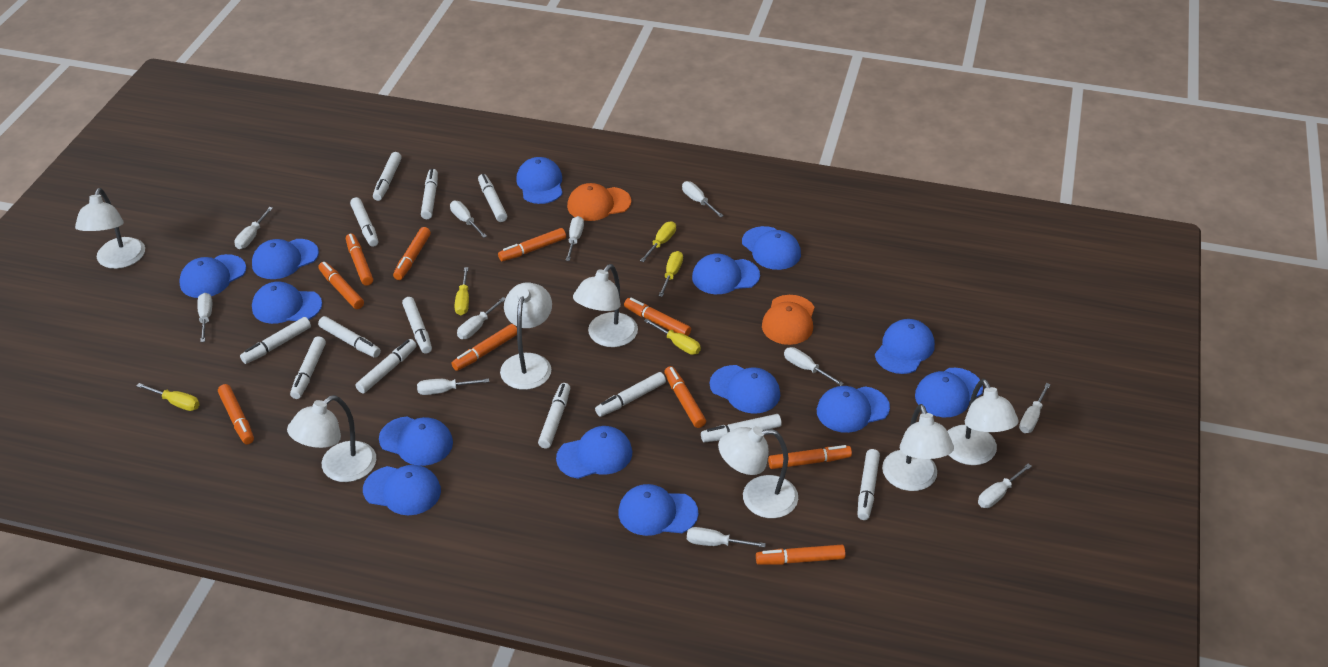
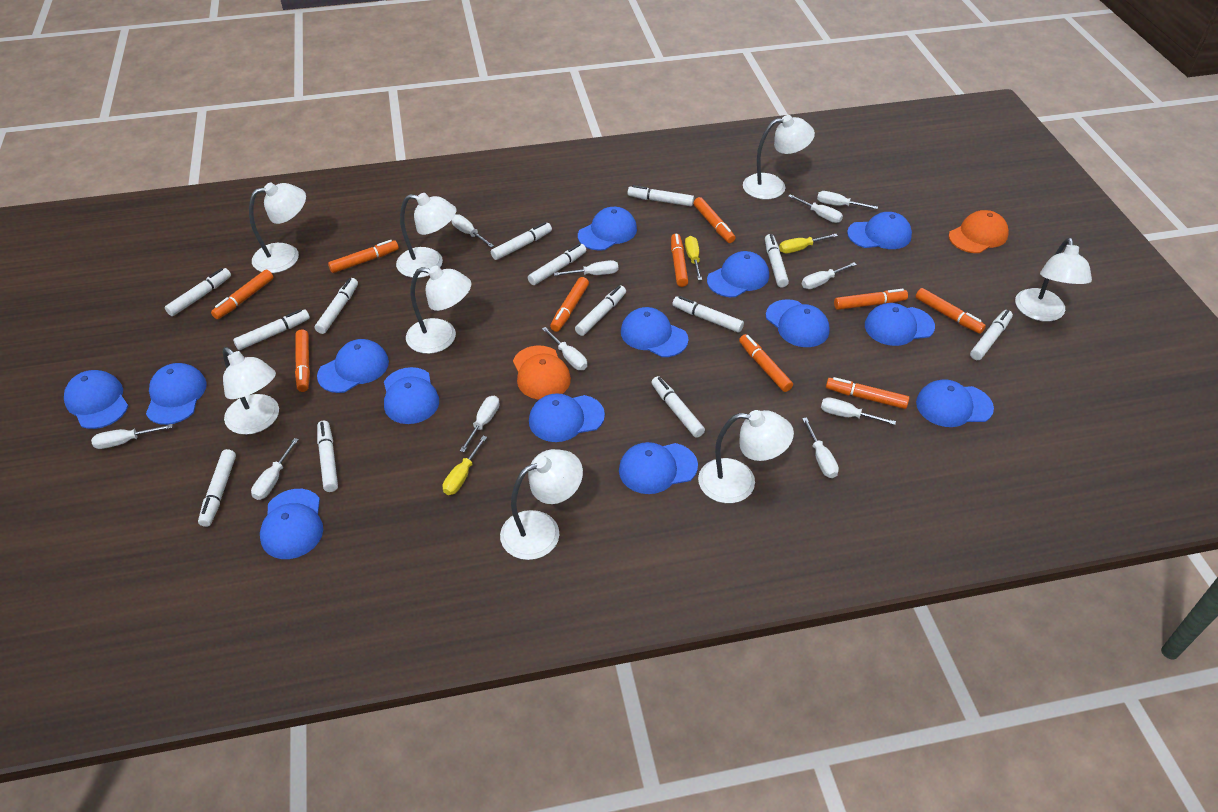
white lamp: [75,188,145,269] [287,395,376,482] [500,283,552,390] [573,264,638,347] [718,426,798,518] [882,404,954,491] [947,379,1019,465] = 7 -> [223,347,279,435] [249,182,306,273] [396,193,456,278] [406,266,471,354] [500,449,583,560] [698,410,794,503] [743,115,815,199] [1015,238,1092,322] = 8
yellow screwdriver: [137,383,200,411] [454,267,469,315] [640,221,676,262] [644,318,701,355] [658,251,683,297] = 5 -> [443,436,487,495] [685,236,702,280] [779,234,838,253] = 3

